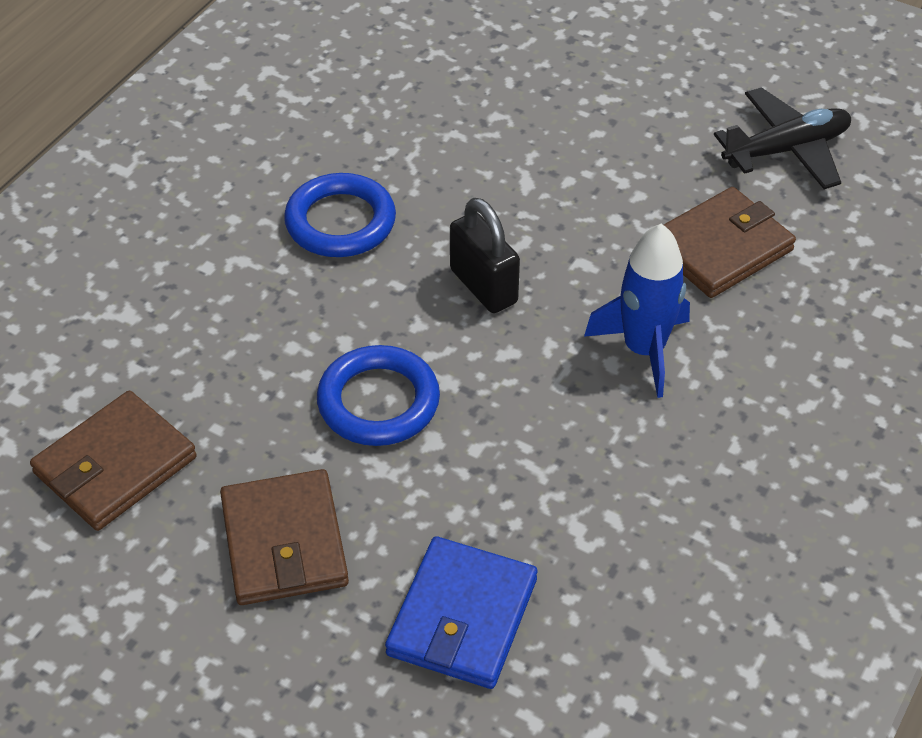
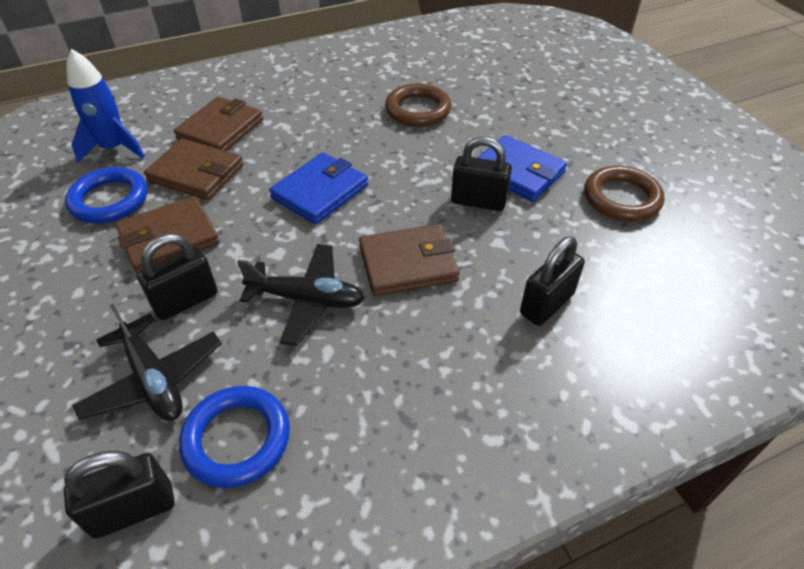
black padlock: [450,198,520,313] = 1 -> [64,451,175,539] [137,234,218,320] [451,137,512,211] [520,236,585,326] = 4
black plane: [714,87,851,189] = 1 -> [72,304,222,421] [237,244,365,346] = 2
blue wallet: [385,536,537,689] = 1 -> [269,153,368,225] [477,135,567,202] = 2
brown ring: none = 0 -> [385,83,451,127] [584,165,664,222] = 2
brown wallet: [30,391,197,531] [220,469,349,605] [664,187,796,298] = 3 -> [116,196,220,273] [144,139,243,200] [174,96,263,151] [359,224,460,296] = 4

